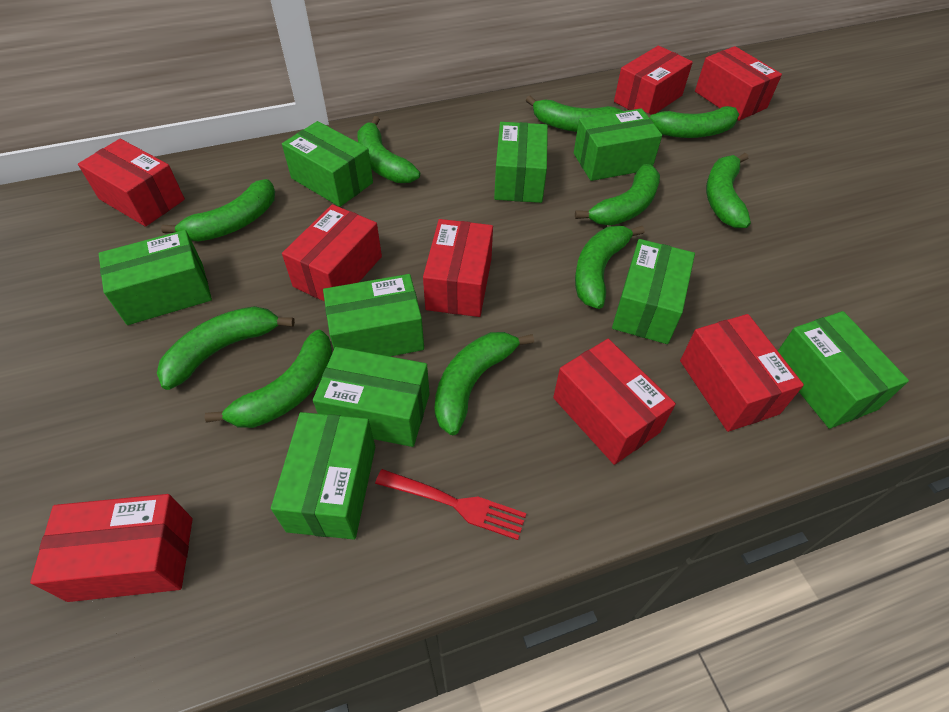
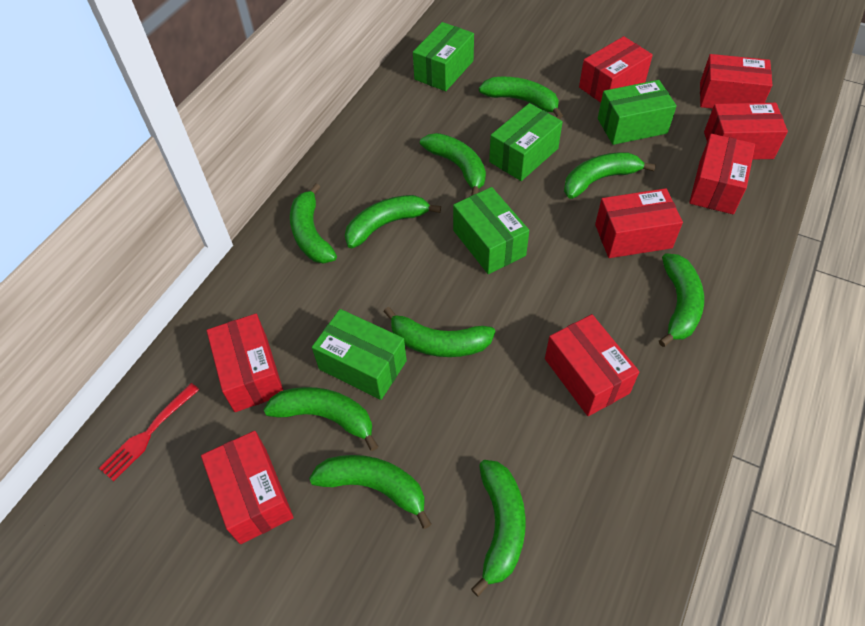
green box: [99,230,212,325] [271,412,375,539] [282,121,373,207] [313,347,430,447] [323,274,424,356] [494,122,548,203] [574,108,662,181] [612,239,695,344] [778,311,909,429] = 9 -> [312,309,407,400] [413,22,474,91] [453,187,529,274] [489,103,563,181] [598,80,677,145] = 5

